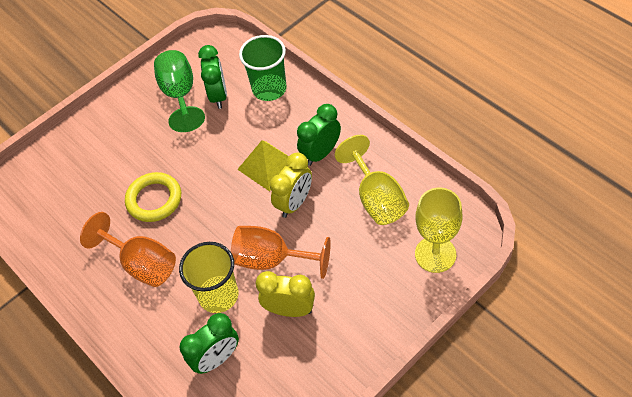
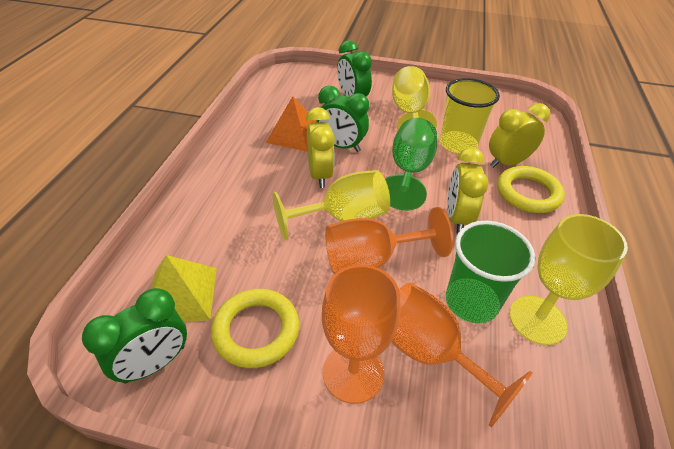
orange goblet: [80,212,176,287] [231,226,331,279] = 2 -> [322,264,400,404] [325,207,453,274] [392,283,533,427] = 3
orange pyramid: none = 0 -> [266,96,317,152] = 1
yellow clock: [256,271,315,317] [270,153,312,218] = 2 -> [306,107,335,188] [447,147,489,234] [489,103,550,168] = 3
yellow goblet: [335,135,409,225] [415,188,463,273] = 2 -> [273,170,390,240] [392,66,437,132] [509,214,628,345] = 3
yellow ring: [125,172,181,222] = 1 -> [211,289,299,368] [497,166,565,213] = 2

